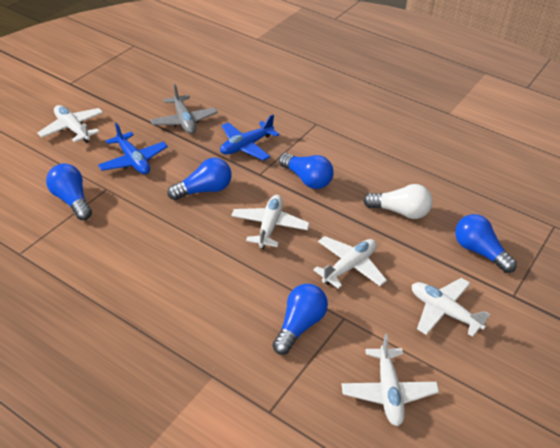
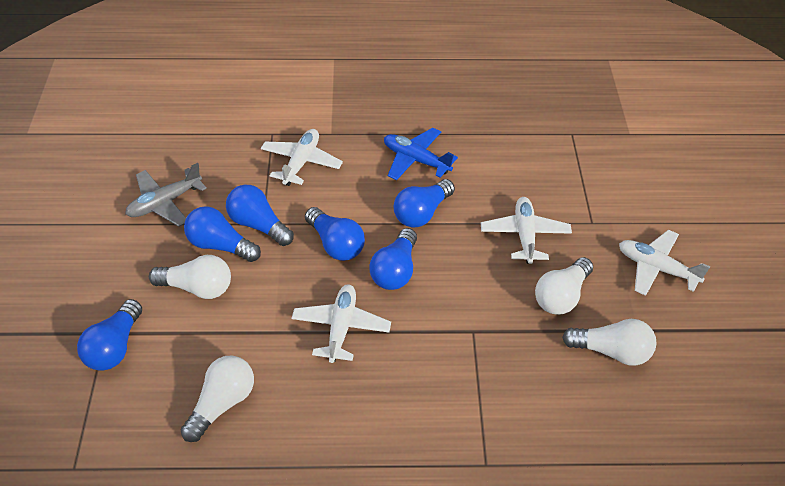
blue light bulb: [46,163,92,220] [168,158,232,200] [272,284,328,355] [279,153,333,189] [455,214,517,273] = 5 -> [77,299,142,371] [184,206,261,262] [226,185,294,246] [305,207,365,261] [370,228,417,290] [393,179,455,227] = 6
blue plane: [98,123,168,174] [220,115,280,161] = 2 -> [384,128,458,180] = 1
white light bulb: [363,184,433,219] = 1 -> [149,255,231,299] [181,356,254,442] [535,257,593,315] [562,319,657,366] = 4
white plane: [37,105,103,143] [231,195,310,249] [313,236,387,289] [342,334,439,426] [412,278,490,337] = 5 -> [261,129,343,186] [292,284,391,363] [481,197,572,264] [619,230,710,296] = 4

